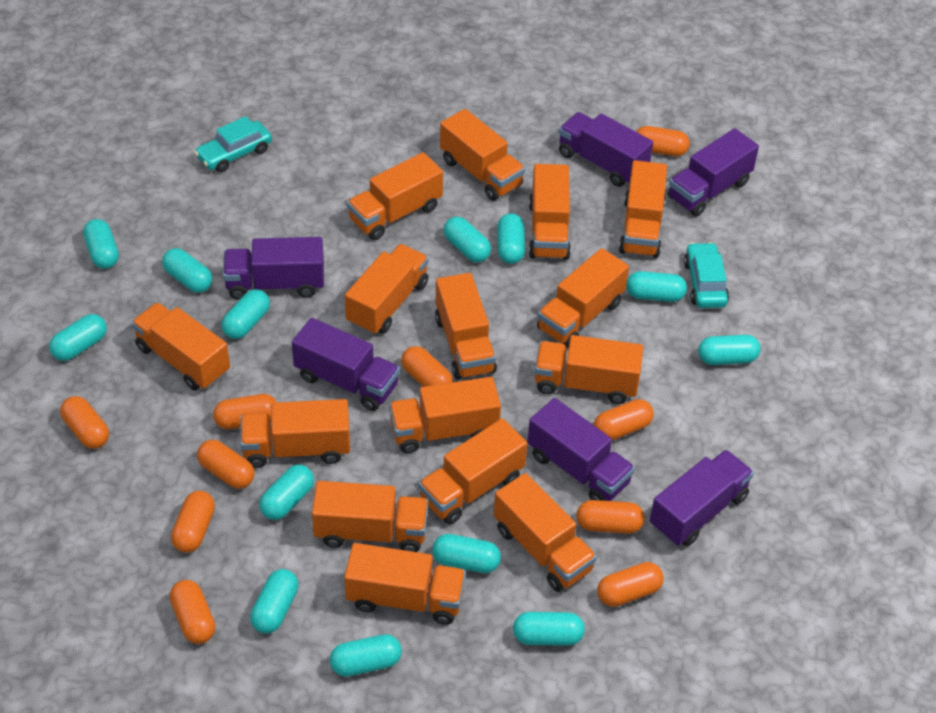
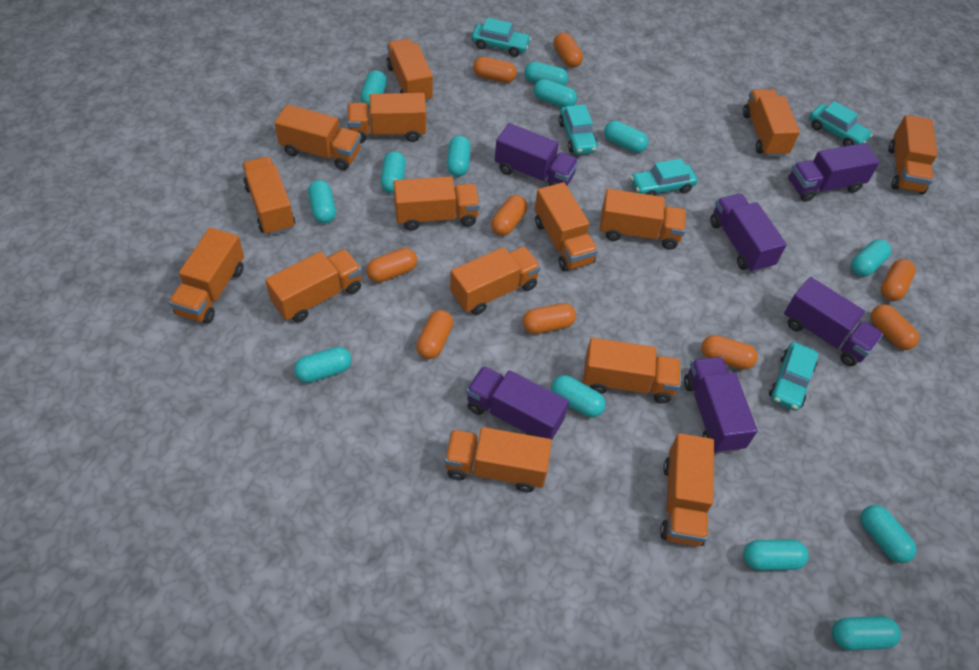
orange capsule: [60,396,109,449] [170,580,215,644] [171,490,215,553] [197,440,254,489] [213,394,277,429] [401,346,453,387] [576,500,645,534] [594,399,654,441] [597,562,664,607] [636,126,690,156] = 10 -> [366,248,417,283] [416,310,453,359] [473,57,517,83] [491,195,527,236] [522,303,576,334] [554,32,583,68] [701,335,758,370] [871,304,919,350] [881,259,916,301] = 9
turquoise car: [194,116,272,172] [684,242,729,308] = 2 -> [471,18,531,57] [559,104,598,154] [630,159,697,196] [769,342,819,411] [809,101,873,146] = 5

